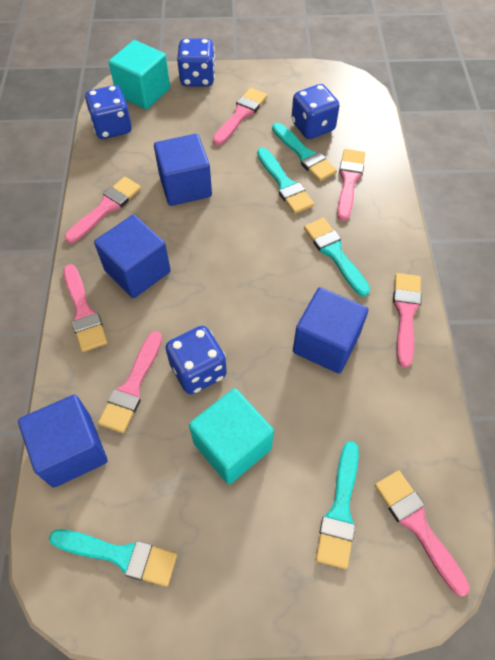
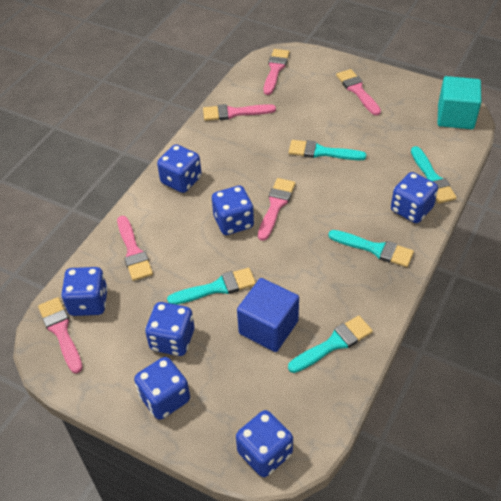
blue cube: [18,395,108,488] [94,215,171,298] [154,134,212,206] [293,287,368,373] = 4 -> [237,278,299,352] = 1
blue dice: [85,85,132,139] [165,326,227,394] [177,38,215,86] [291,84,340,139] = 4 -> [61,267,108,316] [134,357,190,420] [145,302,194,356] [157,144,202,193] [212,186,254,235] [236,410,293,477] [391,172,438,223] = 7
pink brush: [63,264,108,352] [65,177,141,243] [98,331,162,433] [213,88,267,145] [337,149,365,221] [375,470,470,596] [393,273,422,368] = 7 -> [38,297,83,374] [117,216,153,281] [203,104,276,121] [258,178,296,241] [264,49,290,95] [336,69,381,116] = 6
turquoise cube: [109,40,170,109] [189,388,274,484] = 2 -> [437,76,481,129] = 1

